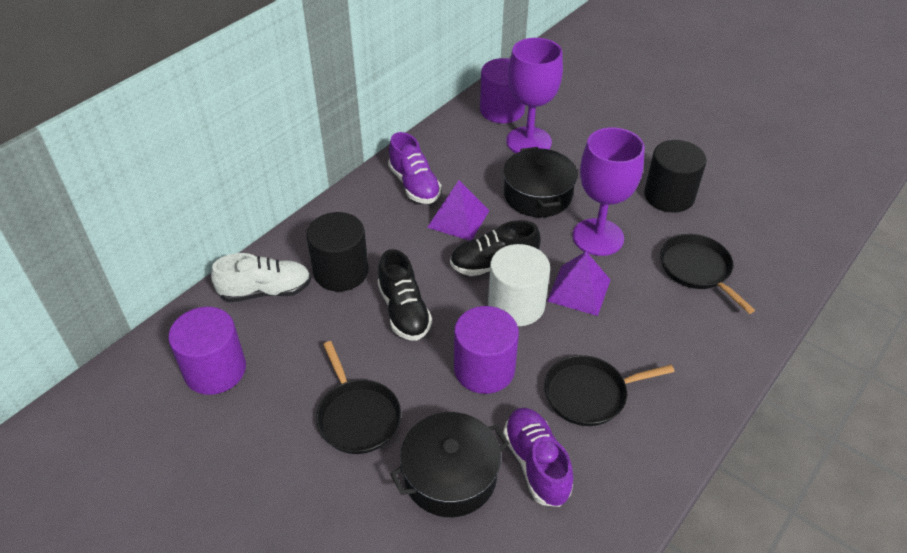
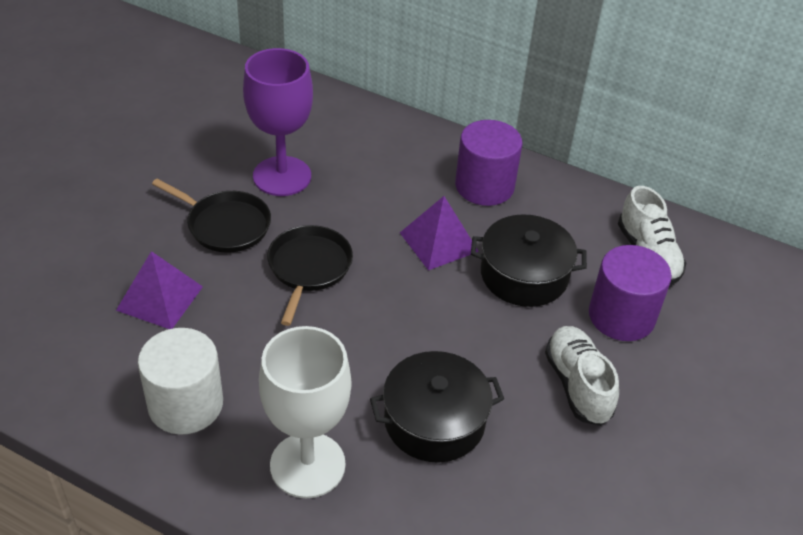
black cylinder: [306,212,369,291] [644,140,707,213] = 2 -> none = 0
black pan: [316,341,401,454] [544,355,675,426] [660,234,755,314] = 3 -> [152,179,271,253] [267,225,353,326] = 2
black shoe: [378,249,432,341] [450,220,541,276] = 2 -> none = 0
purple cylinder: [168,307,246,395] [454,306,519,394] [480,58,525,123] = 3 -> [455,120,523,206] [589,245,672,341] = 2
purple goblet: [506,38,563,153] [572,127,645,256] = 2 -> [243,48,313,196] = 1
purple shoe: [388,132,442,204] [503,408,573,507] = 2 -> none = 0
white goblet: none = 0 -> [259,326,351,498] = 1
white shoe: [211,253,311,302] = 1 -> [545,326,619,426] [618,186,686,285] = 2

